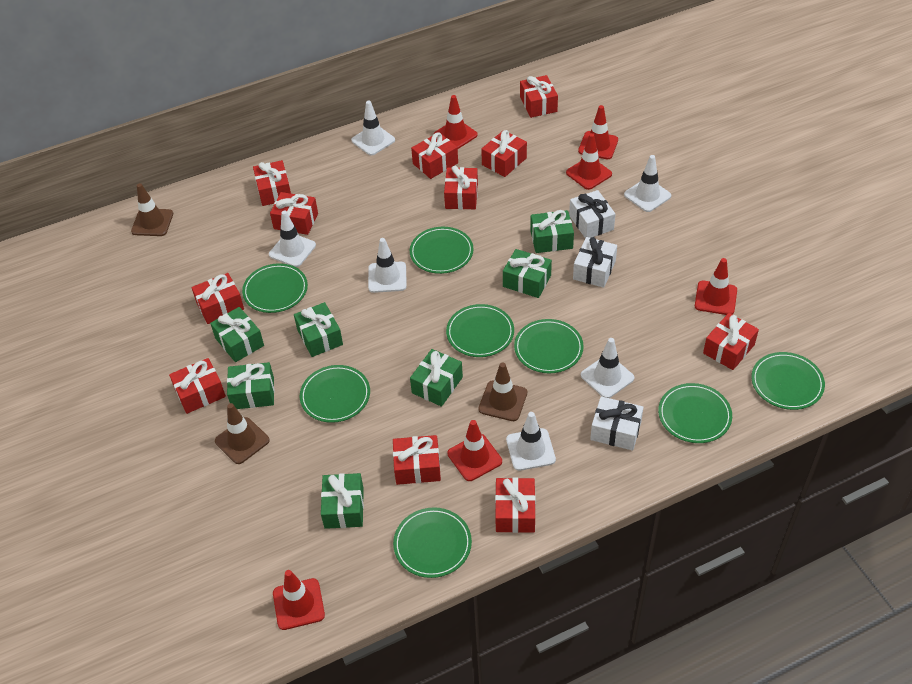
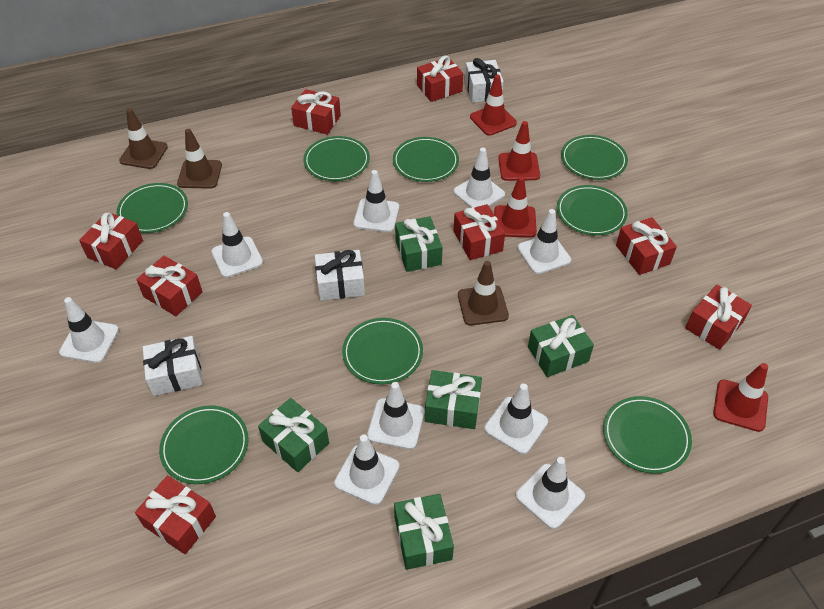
green gift: [210,307,264,362] [227,362,274,409] [294,302,343,357] [321,473,364,529] [410,349,463,407] [503,249,552,298] [530,210,574,253] = 7 -> [258,398,329,472] [394,494,454,570] [395,216,443,272] [425,370,482,429] [528,315,594,377] = 5
red gift: [169,358,226,414] [191,273,244,324] [253,160,291,206] [270,192,318,235] [393,435,441,485] [411,132,458,179] [444,166,478,209] [481,130,527,177] [495,477,536,533] [520,75,558,118] [703,313,759,370] = 11 -> [79,212,143,270] [135,475,216,554] [136,256,202,316] [291,89,341,135] [417,56,463,102] [453,204,505,260] [616,217,677,275] [685,285,752,350] = 8
red traffic cone: [273,570,325,630] [434,95,478,149] [448,420,502,481] [566,133,612,190] [578,105,618,159] [695,258,737,315] = 6 -> [470,75,517,136] [494,176,537,238] [498,121,540,181] [713,363,768,432] = 4
white traffic cone: [269,210,316,267] [351,101,395,155] [368,238,407,293] [506,412,556,471] [581,338,634,398] [624,155,671,212] = 6 -> [59,297,119,363] [211,212,263,278] [334,434,399,505] [353,170,399,232] [367,382,425,450] [453,147,505,208] [484,383,548,454] [516,457,585,529] [517,209,571,274] = 9

